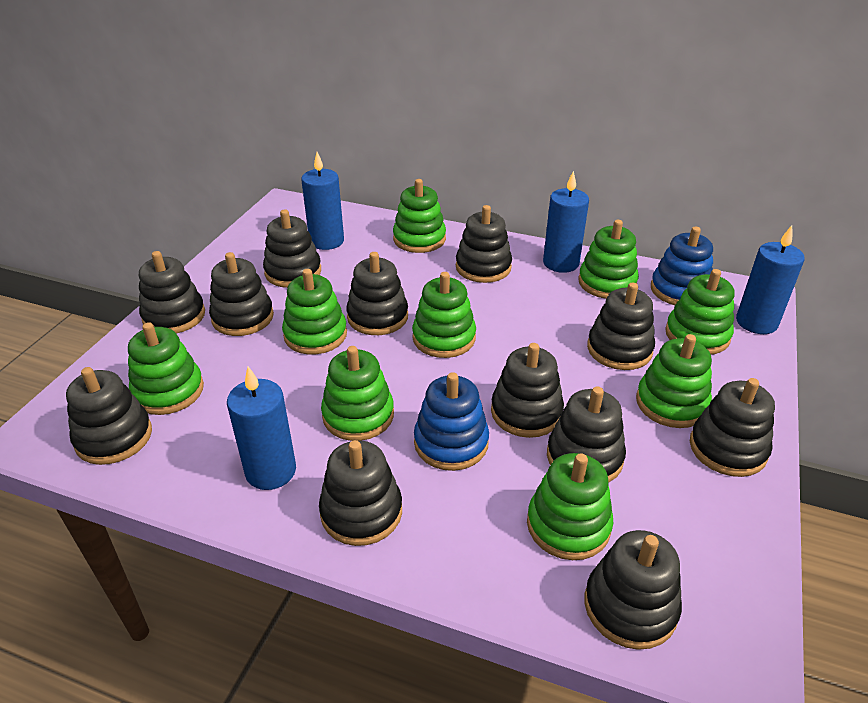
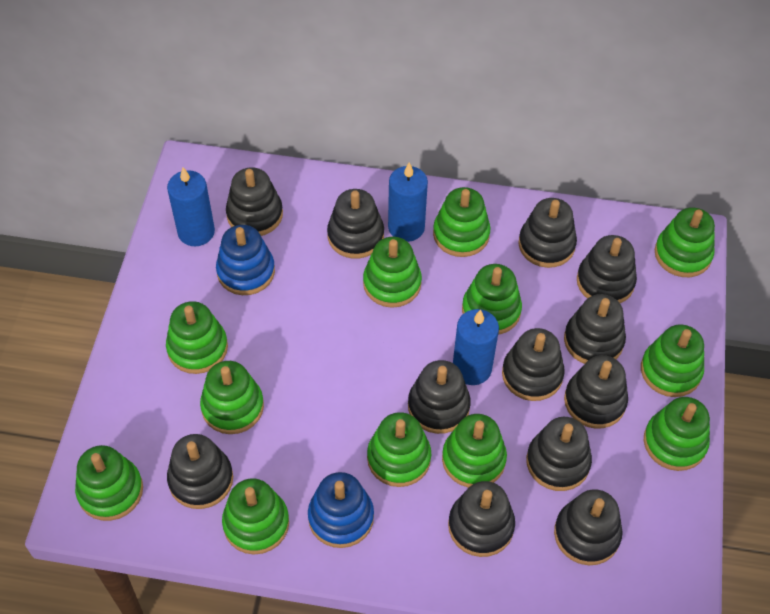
blue candle: [227,366,296,490] [301,152,344,250] [543,171,589,273] [736,225,805,334] = 4 -> [167,167,215,246] [388,163,428,242] [453,309,499,385] = 3
green stacking toy: [128,322,204,415] [282,269,347,355] [321,346,394,441] [393,179,446,253] [412,272,476,358] [527,453,613,560] [578,220,639,299] [636,334,712,428] [665,269,735,355] = 9 -> [75,445,143,521] [166,301,228,374] [200,361,264,434] [222,478,289,555] [363,237,422,308] [367,412,431,487] [433,187,491,257] [442,414,507,488] [462,264,522,335] [641,325,704,397] [644,397,710,471] [655,207,715,277] = 12

